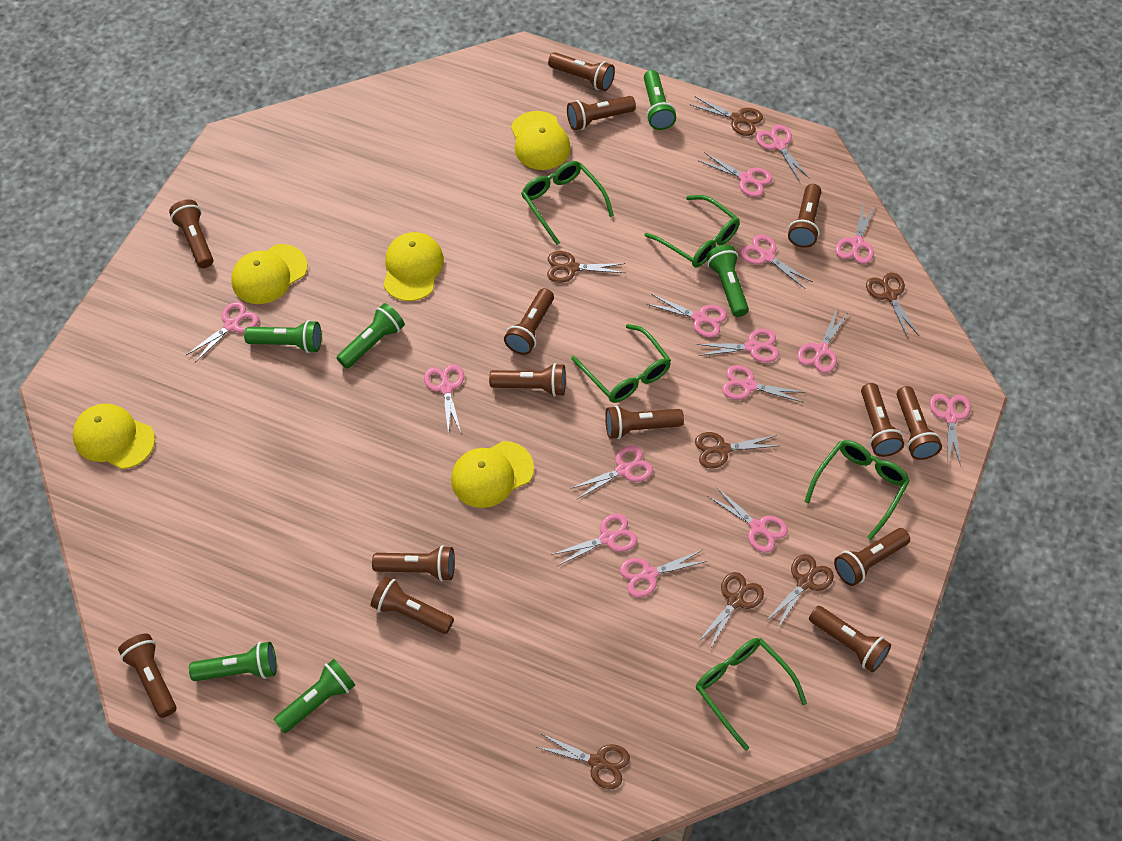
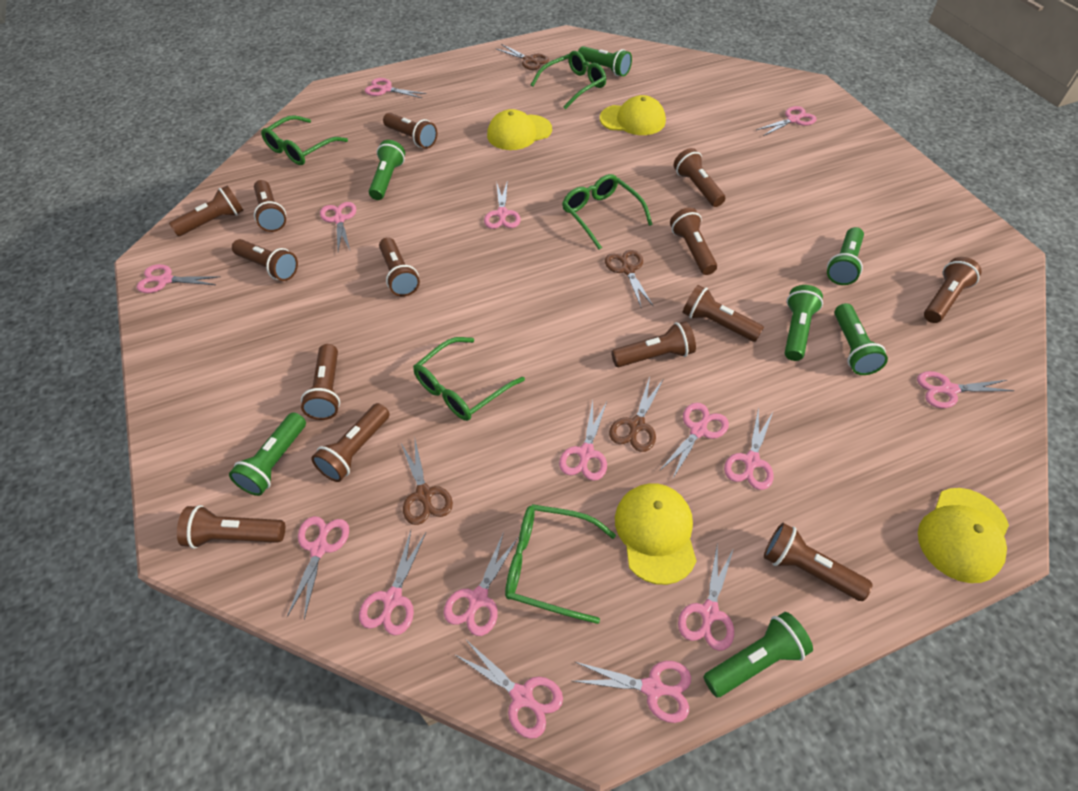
brown scissors: [536,733,630,789] [547,251,625,283] [689,96,763,136] [695,432,779,469] [697,572,764,649] [765,554,834,628] [866,272,919,338] = 7 -> [401,440,453,525] [495,44,549,70] [605,250,653,306] [609,377,663,452] = 4
green flashlight: [189,642,277,681] [244,320,321,353] [274,659,355,733] [337,303,405,368] [644,70,676,130] [706,245,749,317] = 6 -> [229,412,306,496] [369,140,405,200] [578,46,632,77] [703,612,813,697] [785,285,823,361] [827,227,864,285] [834,303,888,375] = 7
yellow cap: [73,404,155,469] [231,244,307,304] [383,232,444,301] [451,441,534,508] [511,111,571,170] = 5 -> [487,109,552,150] [600,95,666,135] [615,483,696,585] [918,488,1009,583] = 4

